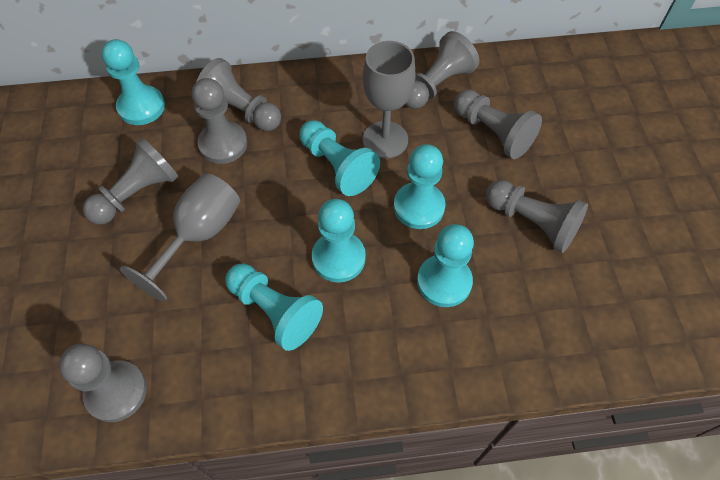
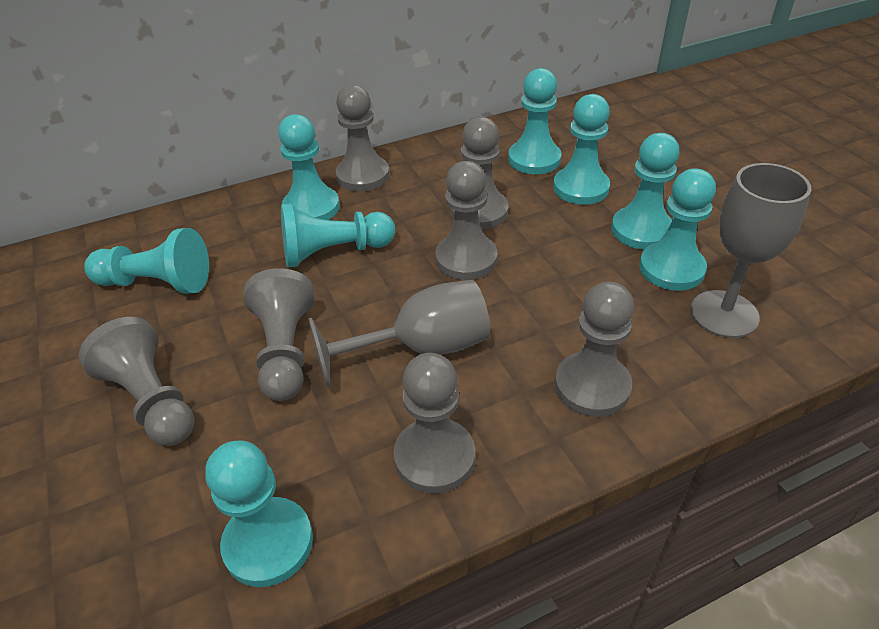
turquoise pawn: [102,39,165,125] [225,263,323,351] [300,120,380,196] [312,199,366,283] [394,144,445,229] [417,224,474,307] = 6 -> [84,228,209,294] [205,440,313,587] [278,114,340,220] [281,204,395,267] [508,68,562,174] [553,94,610,205] [611,133,680,250] [639,168,716,291] = 8

